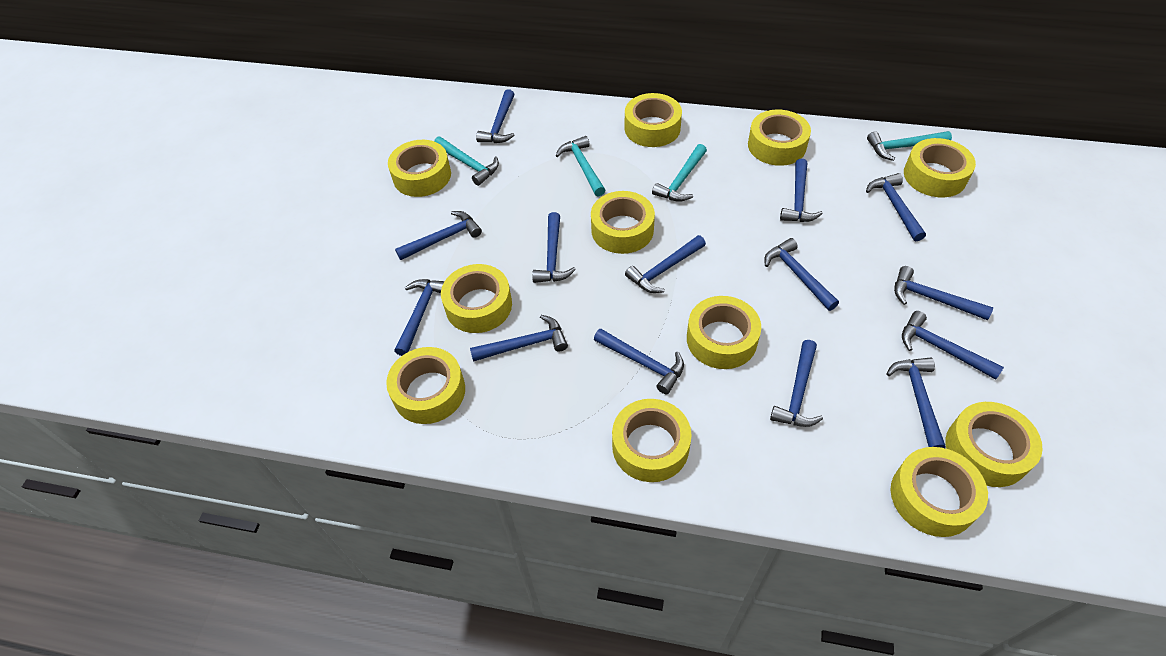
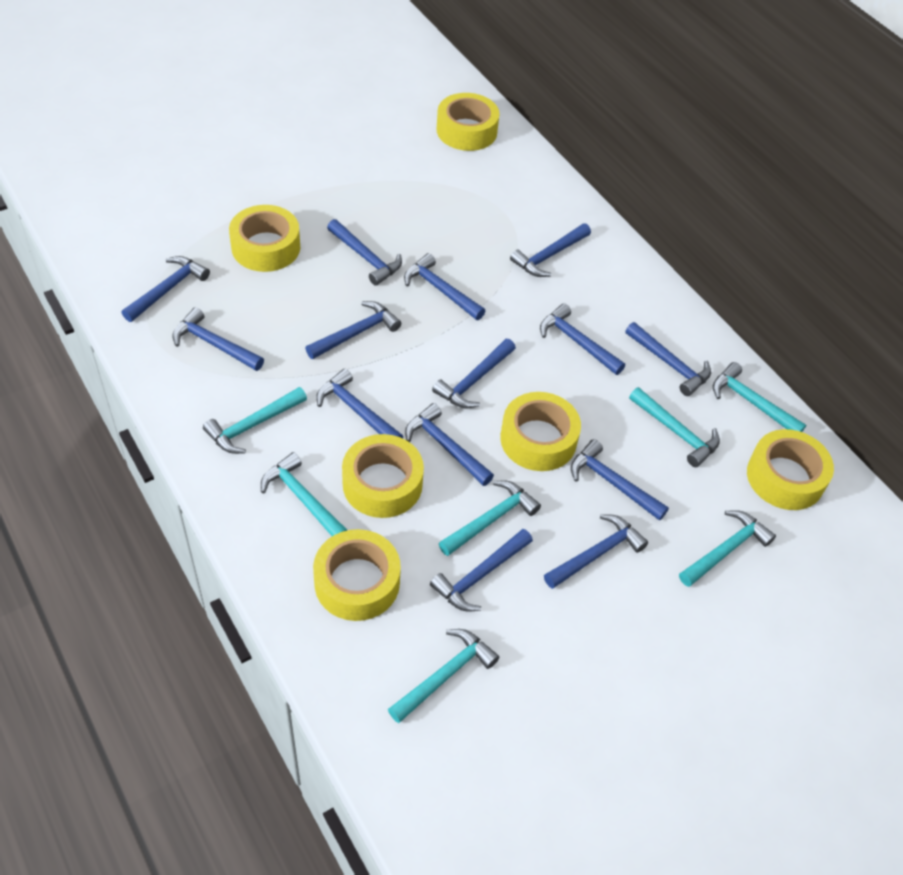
turquoise hammer: [434,137,499,186] [556,136,605,197] [652,144,707,202] [867,131,952,161] = 4 -> [203,387,307,454] [261,452,347,536] [388,629,499,723] [439,480,541,556] [629,387,720,467] [679,510,776,587] [713,362,806,432] = 7
yellow tape: [386,347,465,424] [388,140,451,197] [441,264,512,333] [591,191,655,254] [612,399,692,482] [625,93,682,147] [687,296,761,369] [748,109,811,166] [891,447,988,537] [904,138,976,197] [945,402,1043,487] = 11 -> [229,205,300,272] [313,529,401,621] [342,434,424,518] [437,93,500,151] [500,392,581,471] [747,429,834,510] = 6

